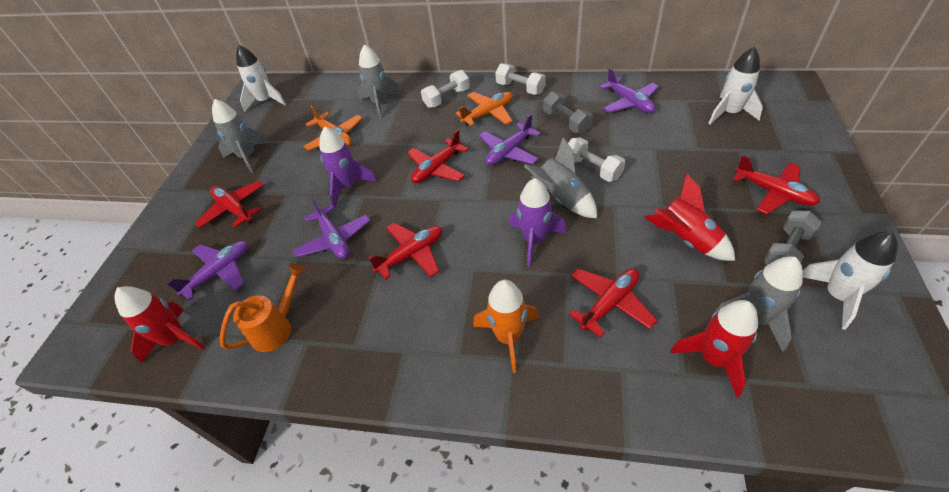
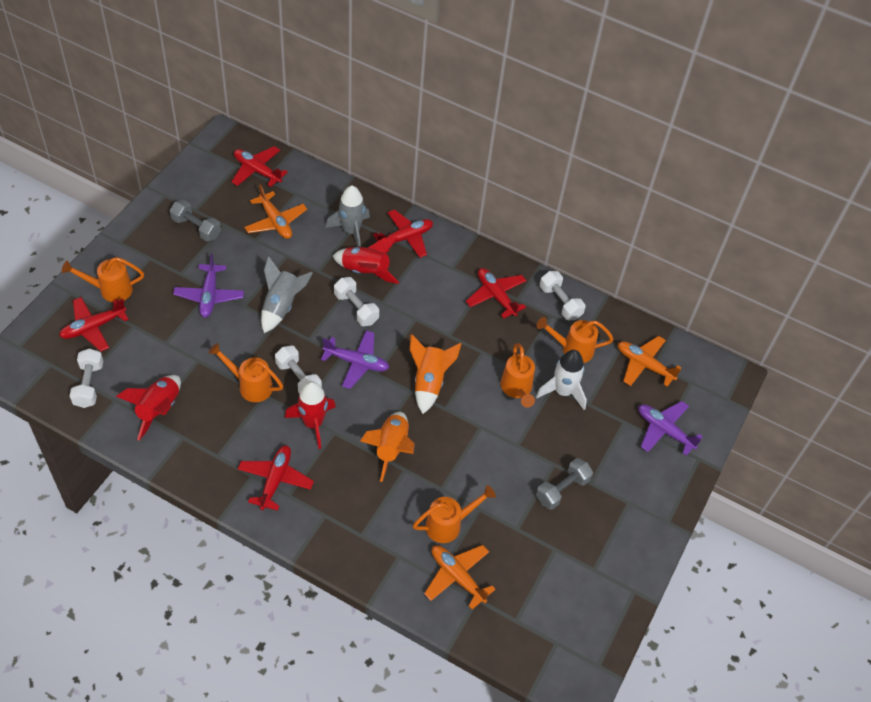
grey rocket: [212,99,269,173] [358,44,402,119] [524,138,597,218] [713,256,803,352] = 4 -> [261,256,313,333] [326,186,370,247] = 2
orange plane: [303,106,363,151] [456,92,513,126] = 2 -> [244,185,307,239] [424,545,496,609] [618,336,681,387] = 3
orange rocket: [473,280,539,373] = 1 -> [360,412,415,482] [410,334,461,414] = 2
orange watering can: [220,263,306,352] = 1 -> [62,257,144,302] [208,343,283,402] [413,485,496,543] [500,343,535,408] [536,317,614,363] = 5
purple plane: [167,241,249,301] [293,197,371,259] [479,114,541,166] [599,68,659,113] = 4 -> [173,254,244,318] [321,330,389,389] [638,401,703,456] = 3
purple rocket: [319,127,377,207] [509,178,566,267] = 2 -> none = 0
white dumbbell: [421,70,470,108] [495,63,546,95] [568,137,625,182] = 3 -> [70,348,103,408] [275,345,322,394] [334,277,379,326] [540,271,585,320] = 4
white rocket: [236,45,286,112] [708,47,763,125] [803,231,898,330] = 3 -> [536,350,587,410] = 1

